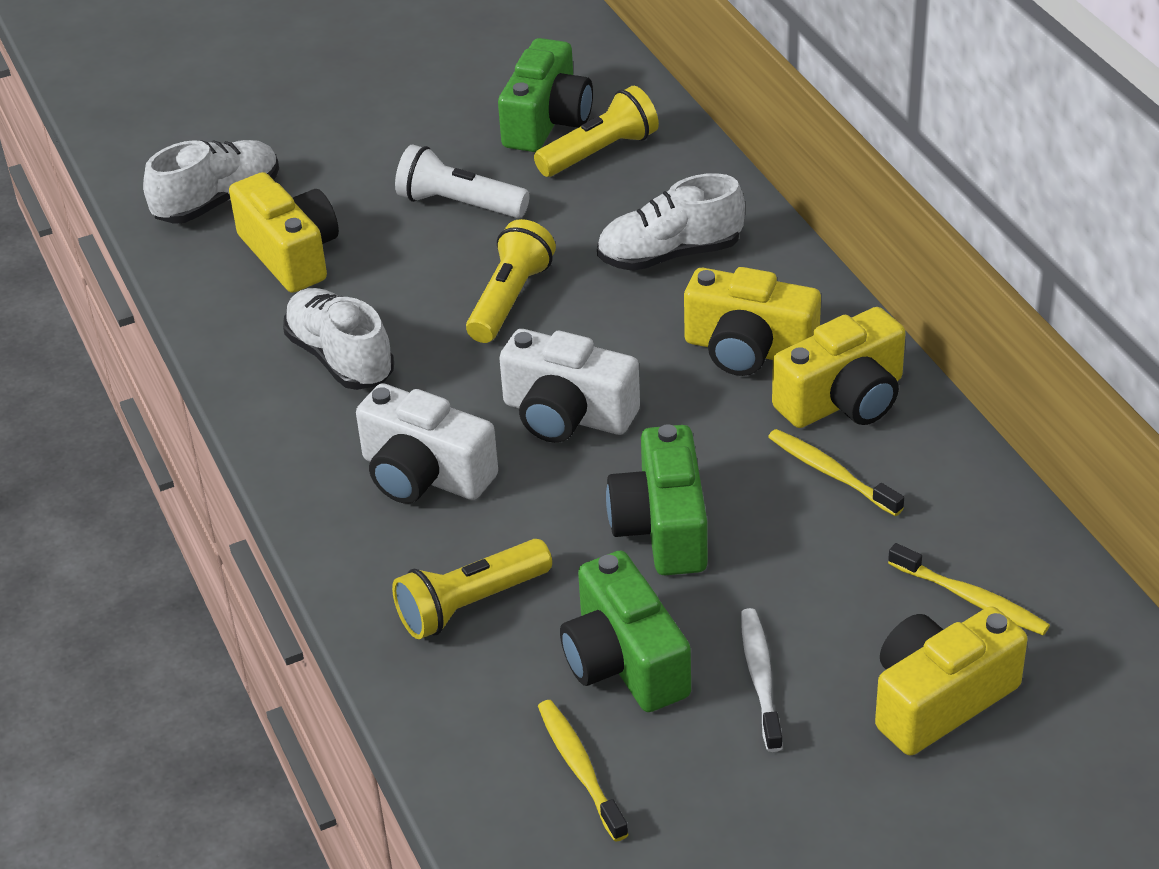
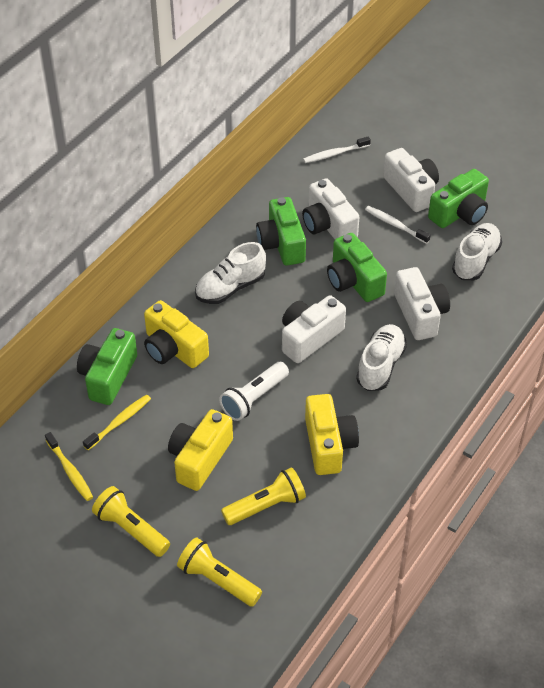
green camera: [498,38,593,152] [560,550,691,712] [606,425,708,575] = 3 -> [77,328,137,405] [256,197,306,266] [327,233,387,302] [428,169,489,228] = 4
white camera: [356,383,498,504] [499,329,640,443] = 2 -> [282,295,346,363] [302,178,359,239] [383,148,439,212] [394,267,450,340] = 4
white toothbrush: [741,608,783,752] = 1 -> [303,137,371,163] [365,206,430,244] = 2
yellow camera: [229,172,339,293] [684,267,821,376] [772,307,906,428] [875,606,1028,756] = 4 -> [144,300,209,368] [168,409,233,491] [305,394,359,475] = 3
yellow toothbrush: [538,700,629,842] [768,429,904,516] [888,543,1050,635] = 3 -> [45,432,93,501] [83,395,151,450] = 2

